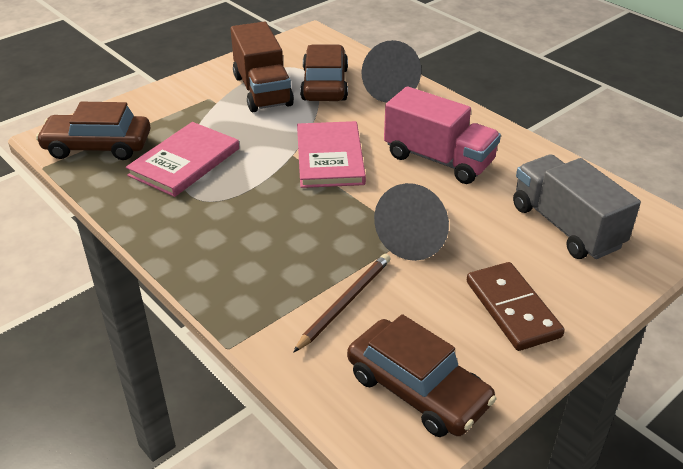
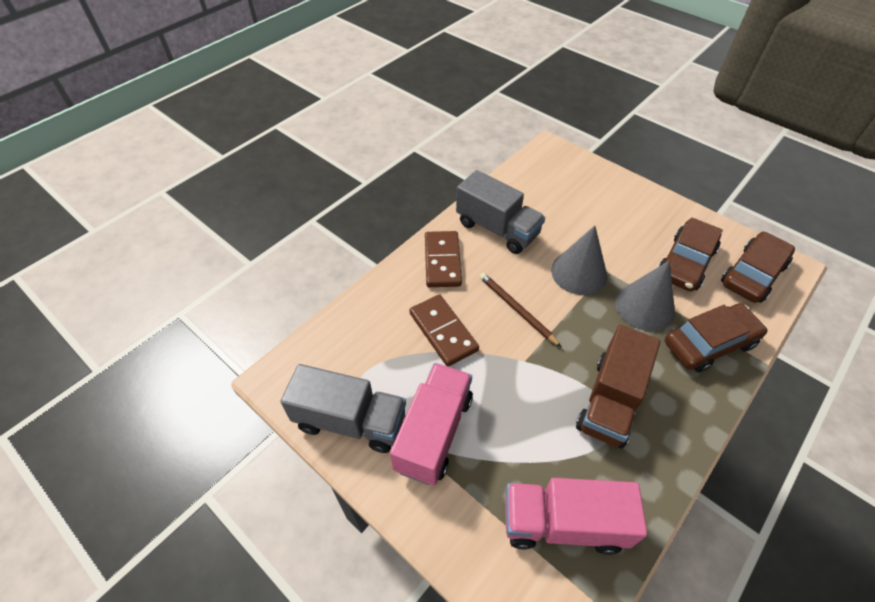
brown domino: [467,262,565,351] = 1 -> [409,295,479,367] [425,231,462,287] = 2
grey truck: [513,154,641,259] = 1 -> [280,364,406,453] [456,170,545,254] = 2
pink book: [126,122,239,197] [297,121,366,188] = 2 -> none = 0
pink truck: [384,86,501,184] = 1 -> [390,363,473,486] [505,478,647,555] = 2

